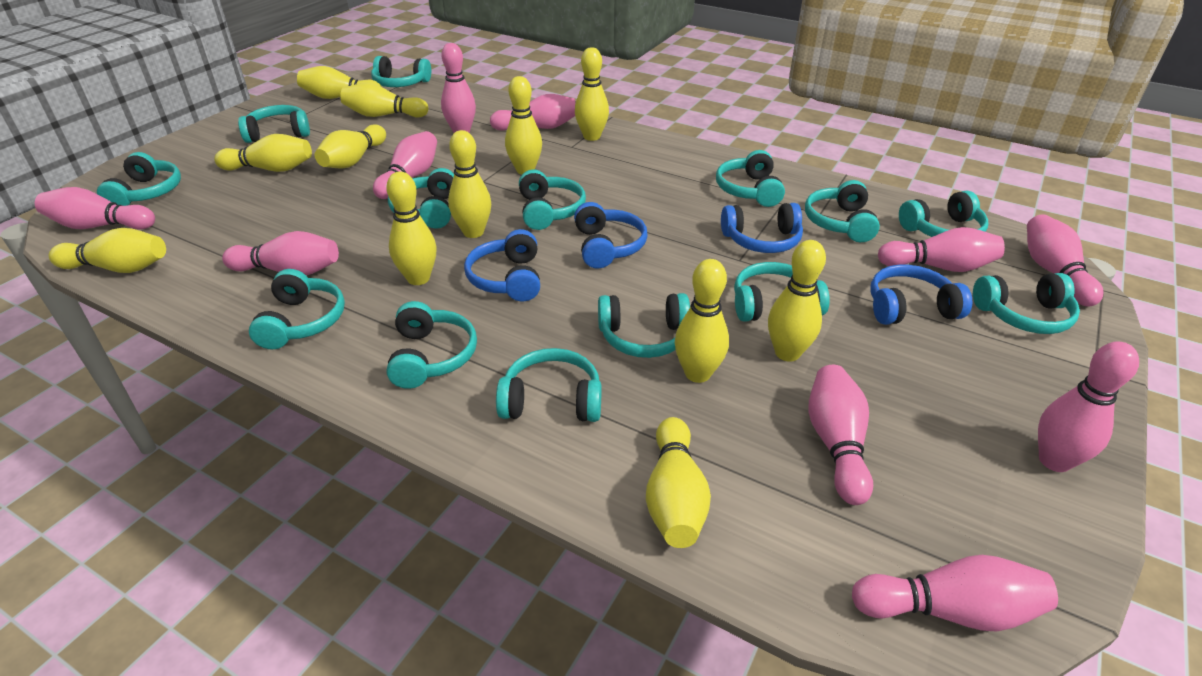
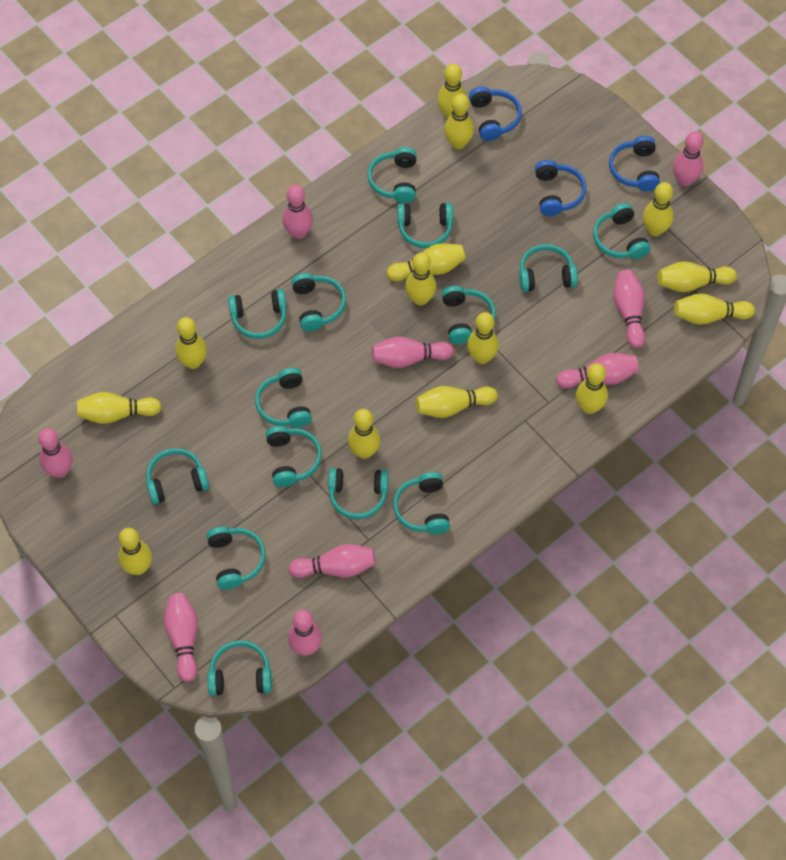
blue headphones: [464,229,540,301] [574,202,648,268] [721,203,803,253] [871,265,972,325] = 4 -> [469,87,522,141] [535,160,586,216] [609,136,660,191] = 3
pink bowling pin: [35,187,155,230] [222,231,339,275] [373,131,437,199] [441,43,476,133] [490,94,576,131] [808,365,873,505] [852,555,1058,631] [878,227,1005,272] [1027,214,1103,307] [1038,342,1139,472] = 10 -> [38,428,73,478] [164,593,198,682] [283,185,313,239] [288,610,322,656] [289,544,375,578] [372,336,454,368] [556,353,639,388] [613,270,645,348] [673,131,704,186] = 9
yellow bowling pin: [49,228,166,273] [214,134,312,172] [297,66,382,99] [315,124,386,168] [340,83,429,117] [386,172,437,285] [448,130,491,238] [505,76,542,175] [575,47,609,141] [646,417,711,548] [675,259,729,383] [768,240,826,362] = 12 -> [77,392,162,424] [118,528,152,575] [175,317,207,369] [348,409,380,459] [387,243,466,281] [405,253,436,306] [416,386,498,418] [437,64,466,119] [444,94,474,149] [467,312,499,364] [576,363,608,414] [643,182,674,236] [657,261,737,292] [674,293,755,325] = 14

